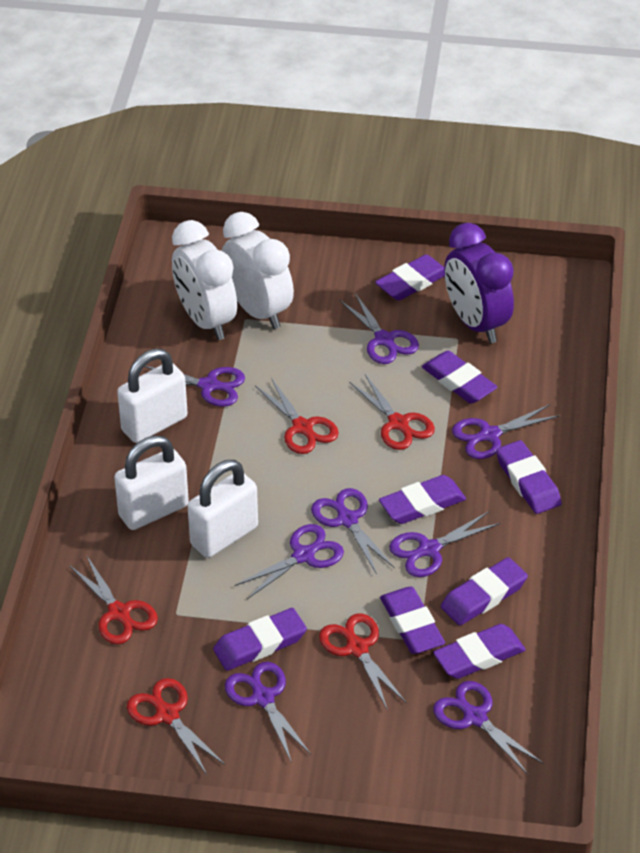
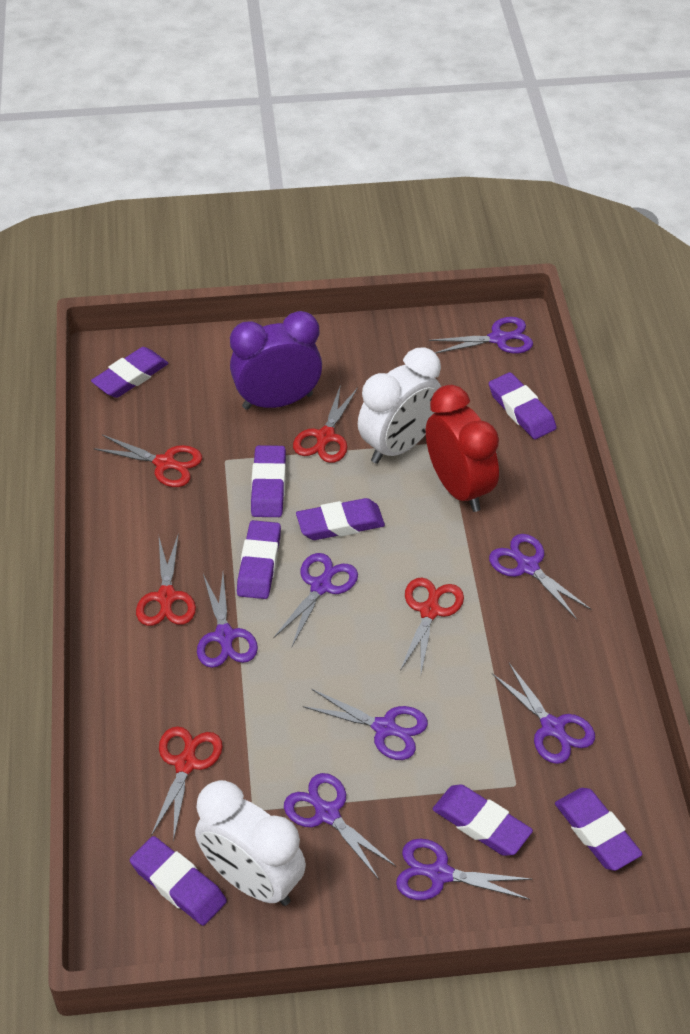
red clock: none = 0 -> [426,385,499,512] = 1
white padlock: [114,436,189,530] [117,349,188,443] [188,460,258,558] = 3 -> none = 0

